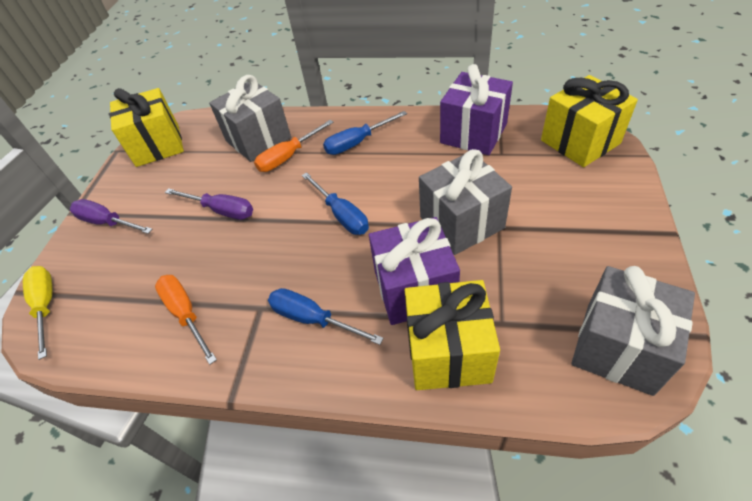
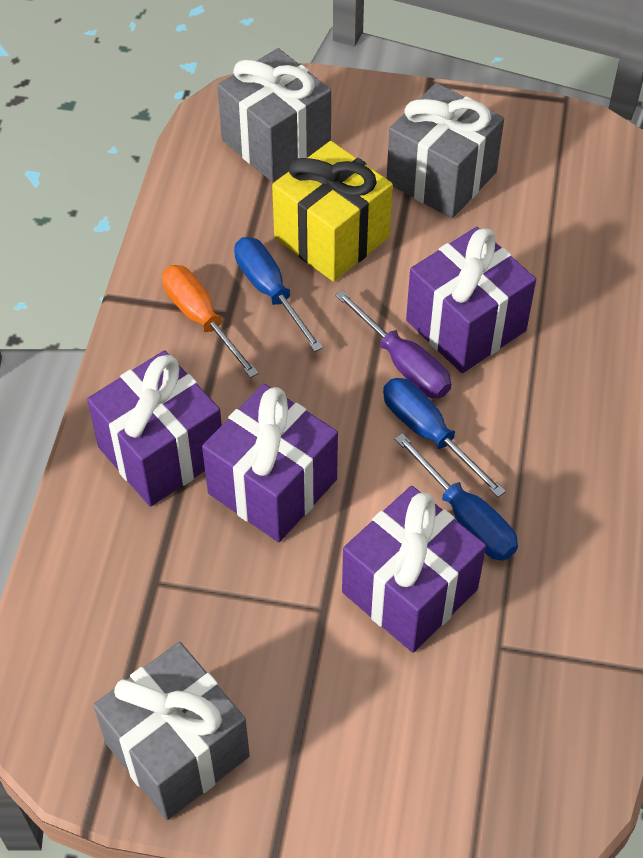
orange screwdriver: [155,275,217,365] [254,120,334,172] = 2 -> [162,265,259,378] = 1
purple gift: [369,217,460,325] [440,64,513,155] = 2 -> [87,350,222,507] [202,384,338,542] [342,486,486,653] [406,227,536,373] = 4
purple screwdriver: [70,199,153,234] [165,188,253,220] = 2 -> [335,290,451,398] = 1
yellow gift: [109,88,184,167] [405,280,500,390] [541,75,638,167] = 3 -> [272,141,393,282] = 1
yellow screwdriver: [23,266,52,360] = 1 -> none = 0

